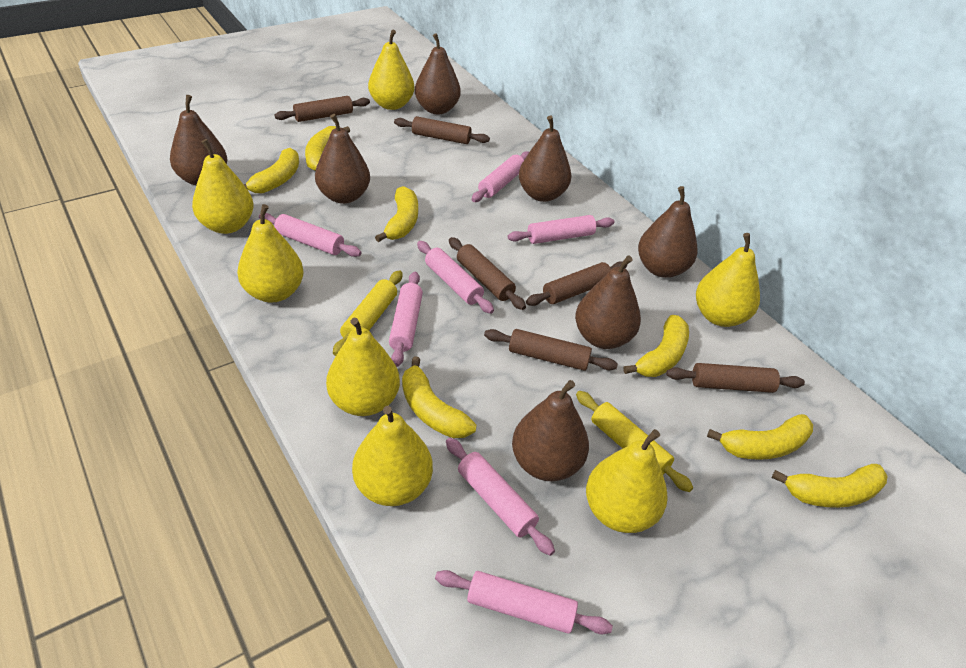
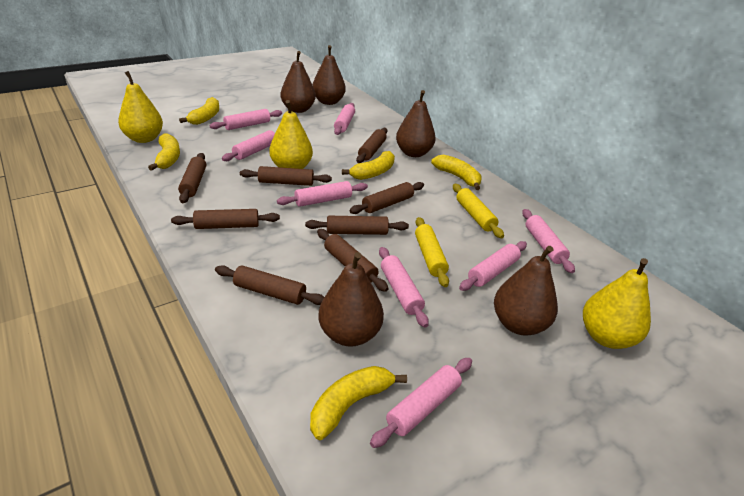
brown pear: [170,95,227,186] [315,114,370,204] [415,33,461,114] [512,380,589,481] [519,115,571,202] [575,255,641,349] [638,186,698,278] = 7 -> [281,51,316,113] [313,45,346,105] [319,252,384,347] [396,90,436,157] [494,246,558,336] = 5
brown rolling pin: [275,96,370,122] [394,116,490,144] [449,237,526,310] [484,329,618,371] [526,261,627,306] [666,363,805,393] = 6 -> [171,209,280,229] [178,153,206,203] [215,265,324,305] [240,166,332,186] [305,216,409,235] [317,229,389,292] [349,182,424,214] [356,128,387,163] = 8
pink rolling pin: [259,213,361,257] [389,272,423,367] [417,241,494,314] [435,570,613,634] [446,438,555,556] [472,151,529,202] [508,215,615,244] = 7 -> [209,109,282,130] [222,130,275,161] [277,181,368,207] [334,103,355,135] [370,358,472,448] [379,247,429,328] [459,241,527,291] [522,209,575,273] = 8
yellow banana: [244,148,299,193] [305,126,350,171] [375,186,418,242] [402,356,477,438] [623,315,689,377] [707,414,813,460] [772,464,887,508] = 7 -> [148,133,180,171] [179,97,219,125] [310,366,407,440] [342,151,395,180] [431,155,481,190] = 5
yellow pear: [192,139,254,234] [237,204,304,303] [326,318,400,416] [352,406,433,506] [368,30,414,110] [586,429,668,533] [696,233,760,327] = 7 -> [118,71,163,143] [269,100,313,169] [583,258,651,349] = 3

